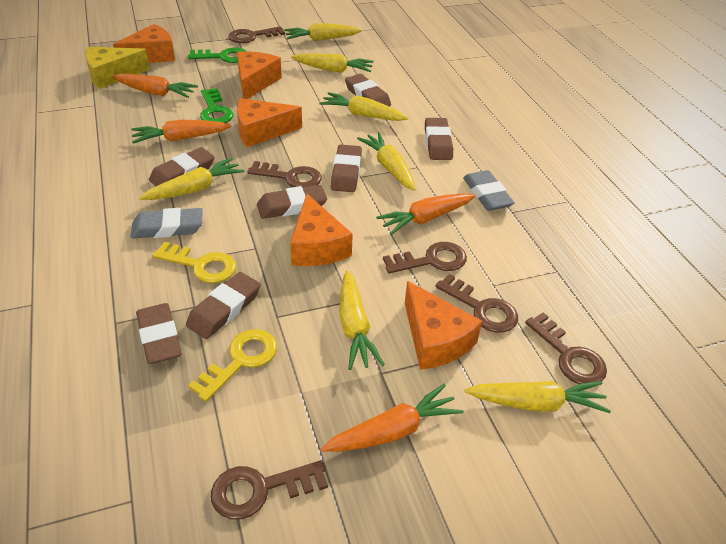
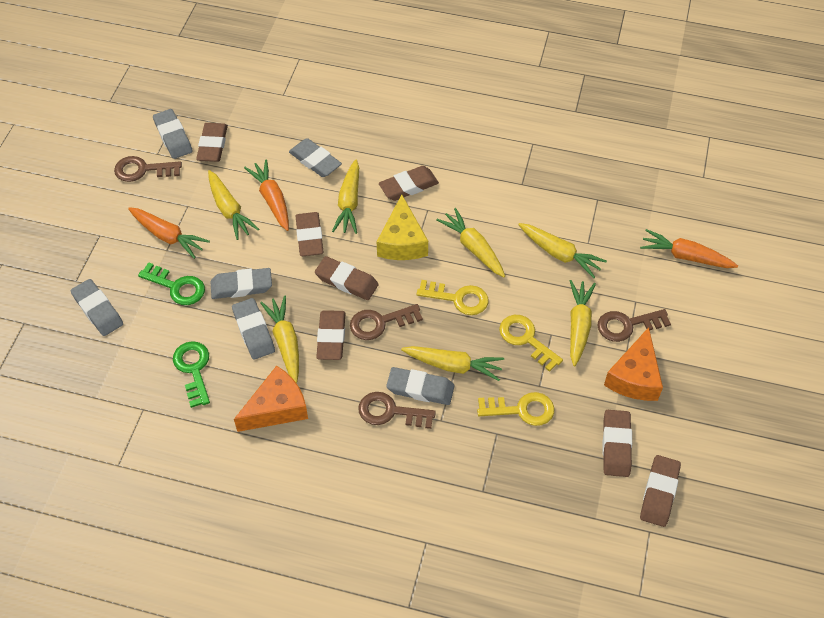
brown key: [211,460,328,520] [228,26,285,43] [247,161,322,187] [383,242,467,274] [435,274,518,333] [525,312,607,384] = 6 -> [114,156,182,182] [350,304,423,340] [358,392,436,429] [597,309,671,342] = 4
grey eraser: [131,208,202,239] [463,170,515,211] = 2 -> [71,279,123,336] [153,109,192,159] [211,268,272,299] [232,298,275,360] [289,138,342,177] [386,367,454,405] = 6
orange carrot: [113,74,198,98] [131,120,231,144] [321,384,464,452] [376,193,476,235] = 4 -> [128,207,210,259] [244,159,289,231] [640,229,738,268] = 3
orange cheese: [113,24,175,63] [237,51,282,99] [237,98,302,147] [290,194,353,266] [405,281,482,370] = 5 -> [234,366,308,432] [604,327,663,401] = 2
yellow key: [152,242,236,283] [188,329,277,402] = 2 -> [416,280,489,315] [477,392,554,426] [499,315,563,372] = 3

